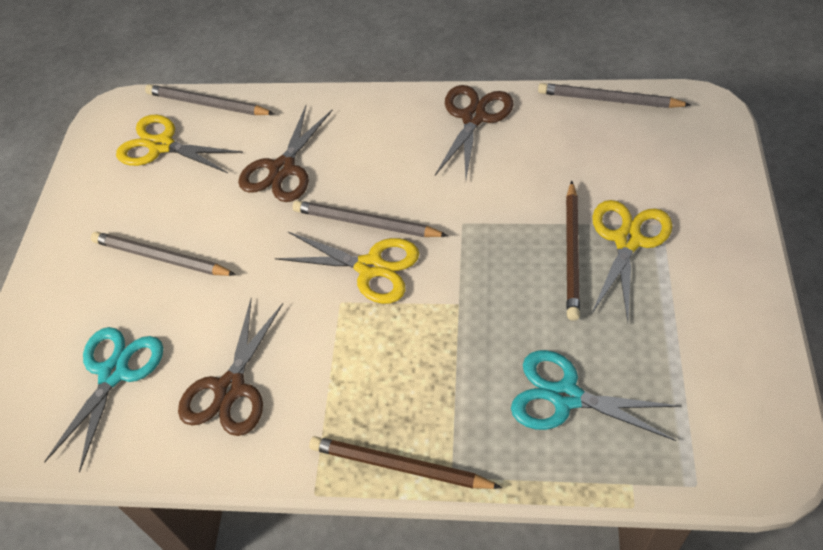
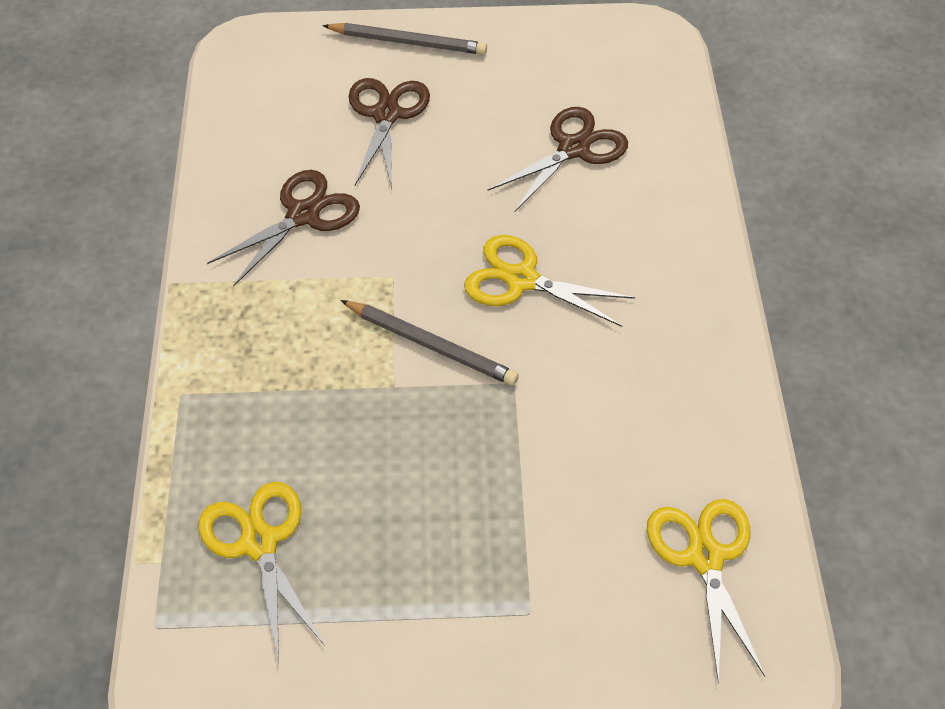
brown pencil: [309,436,502,489] [566,181,580,321] = 2 -> none = 0
grey pencil: [91,232,236,276] [145,84,275,115] [292,200,448,237] [538,83,691,108] = 4 -> [322,23,487,55] [340,300,519,386] = 2
turquoise scissors: [44,327,163,472] [511,350,681,441] = 2 -> none = 0

